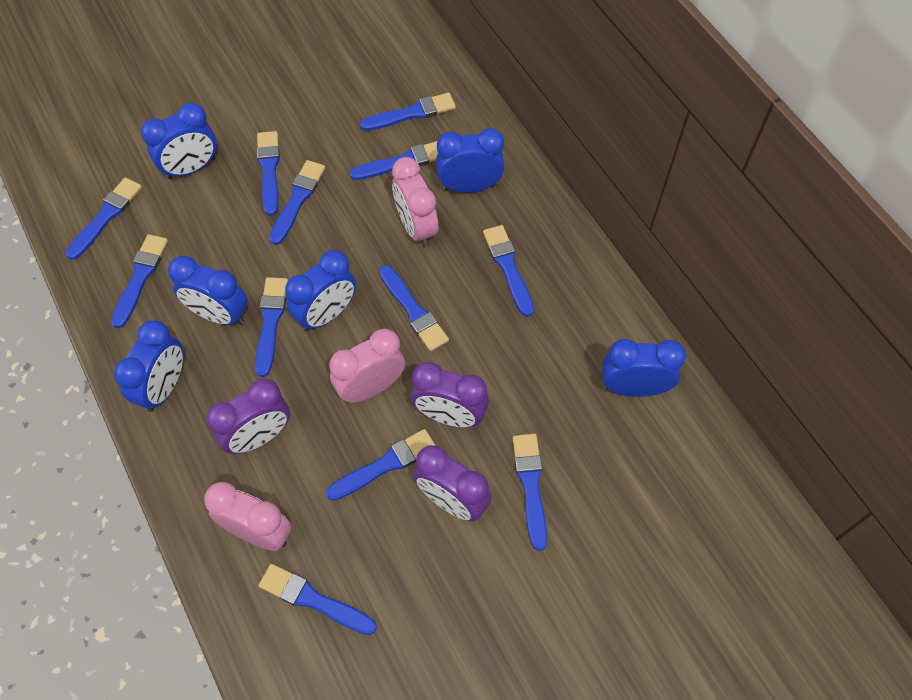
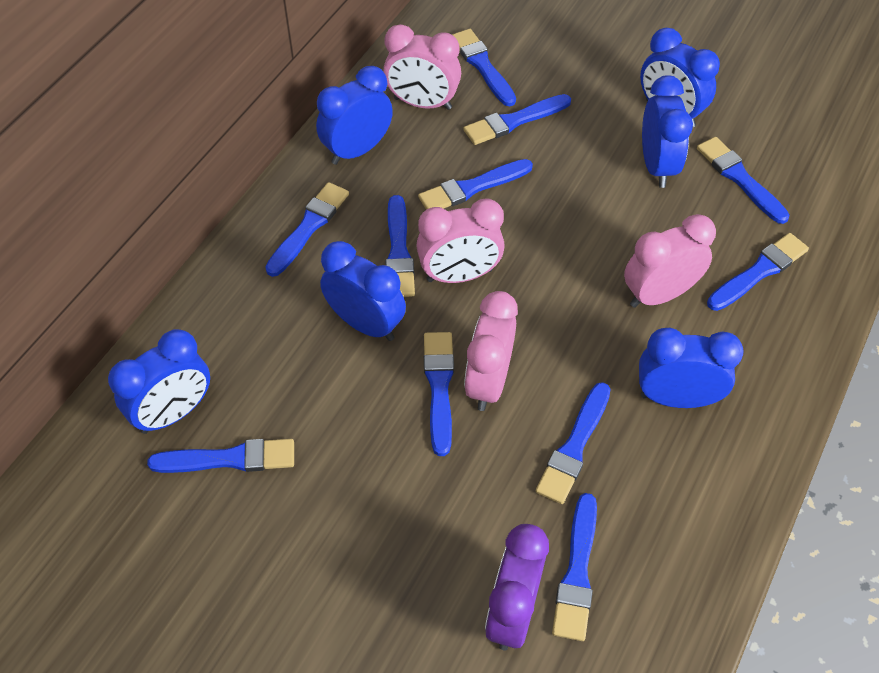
blue brush: [66,177,142,260] [111,234,168,328] [255,277,288,377] [257,131,280,216] [258,564,377,635] [269,160,326,245] [326,429,436,501] [349,141,438,180] [360,93,456,131] [379,265,449,351] [483,225,534,317] [512,434,547,551] = 12 -> [147,439,294,473] [265,182,349,277] [385,195,415,297] [418,159,533,210] [424,332,454,456] [452,29,516,106] [463,94,571,145] [536,382,611,504] [552,493,597,641] [697,137,790,224] [707,233,809,311] = 11
pink clock: [204,482,292,551] [329,329,405,403] [392,157,439,247] = 3 -> [384,24,461,110] [416,198,505,283] [464,291,518,411] [624,214,716,308] = 4
purple clock: [207,379,290,454] [411,362,489,428] [413,445,491,522] = 3 -> [485,524,549,651] = 1

